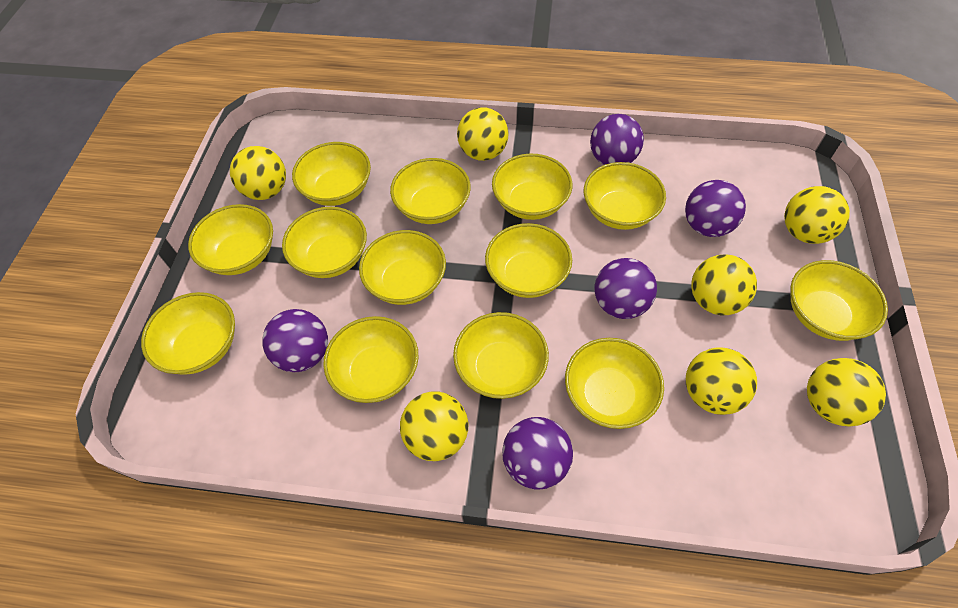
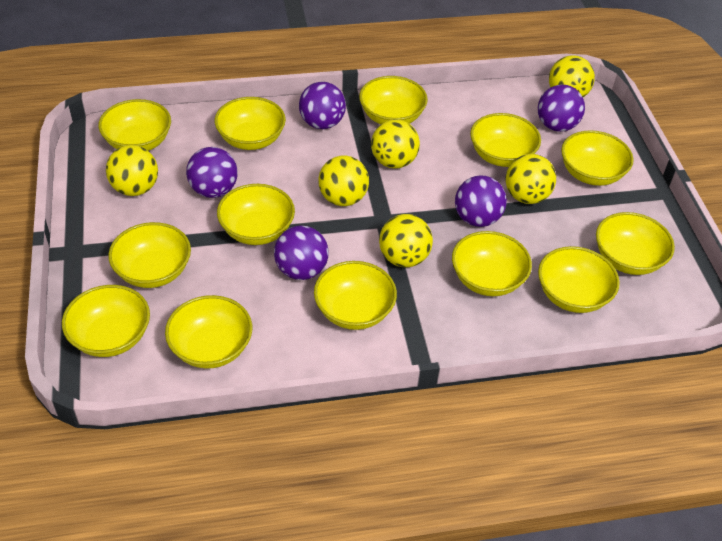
yellow ball: [230,146,286,200] [400,391,468,461] [457,107,509,161] [686,347,757,415] [691,254,757,315] [784,186,850,244] [807,358,886,427] = 7 -> [106,145,158,196] [318,156,369,206] [371,119,420,169] [379,214,433,267] [506,154,556,204] [549,55,595,97] = 6

